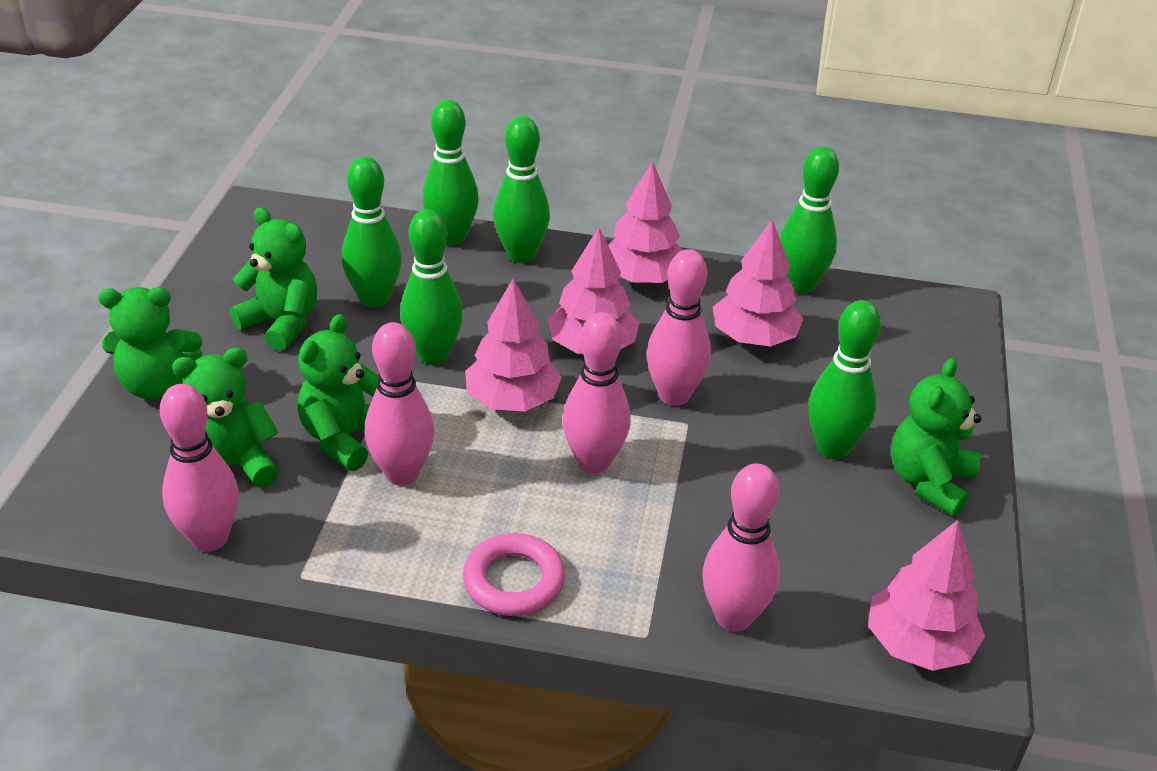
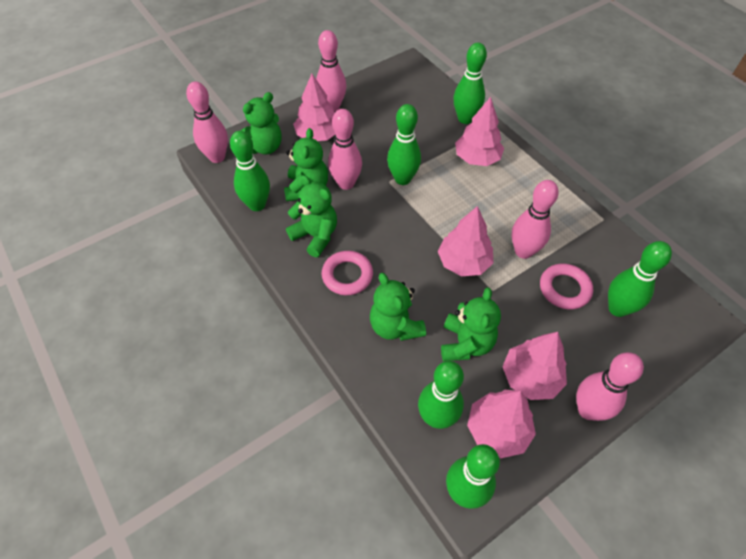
pink ring: [463,533,565,616] = 1 -> [322,251,373,295] [540,263,593,309] = 2

